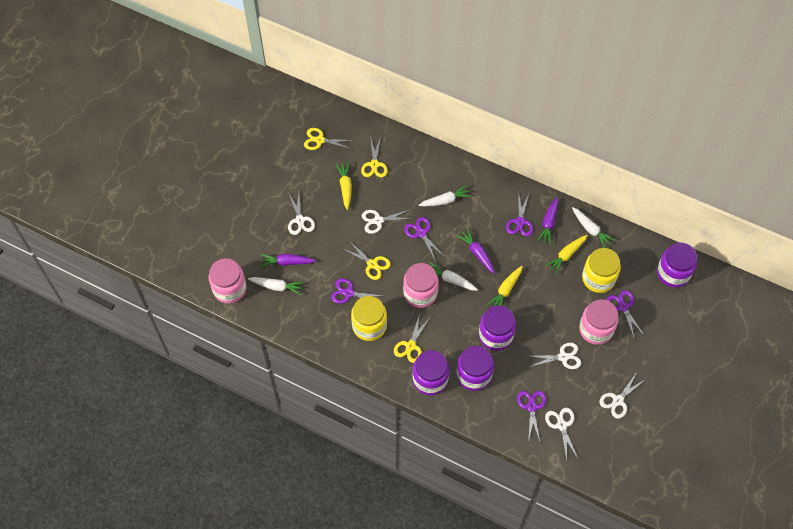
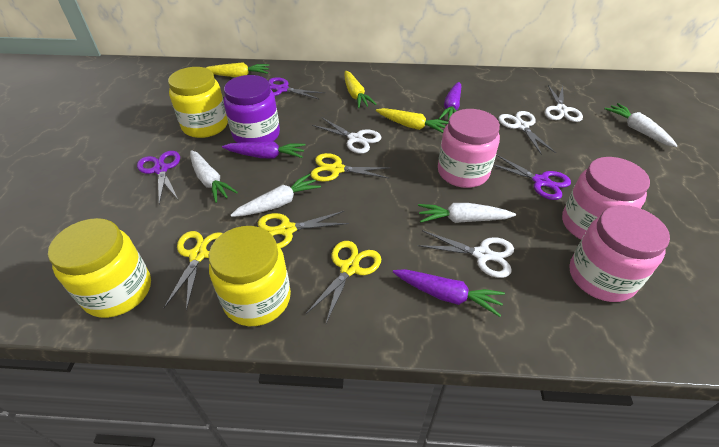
purple jar: [413,350,449,395] [457,346,494,391] [479,306,516,351] [657,243,697,288] = 4 -> [224,75,280,143] = 1
purple scissors: [331,278,381,304] [404,217,445,262] [506,191,533,236] [517,391,546,442] [607,290,645,337] = 5 -> [137,151,180,204] [268,77,325,100] [493,154,571,200] = 3
white scissors: [288,192,315,235] [362,210,413,234] [529,342,581,369] [545,408,578,460] [599,372,646,419] = 5 -> [312,117,381,154] [417,230,514,278] [498,111,556,155] [545,85,583,122] = 4
yellow jar: [351,296,387,341] [582,248,621,293] = 2 -> [48,218,151,318] [168,67,228,138] [209,226,291,326] = 3

